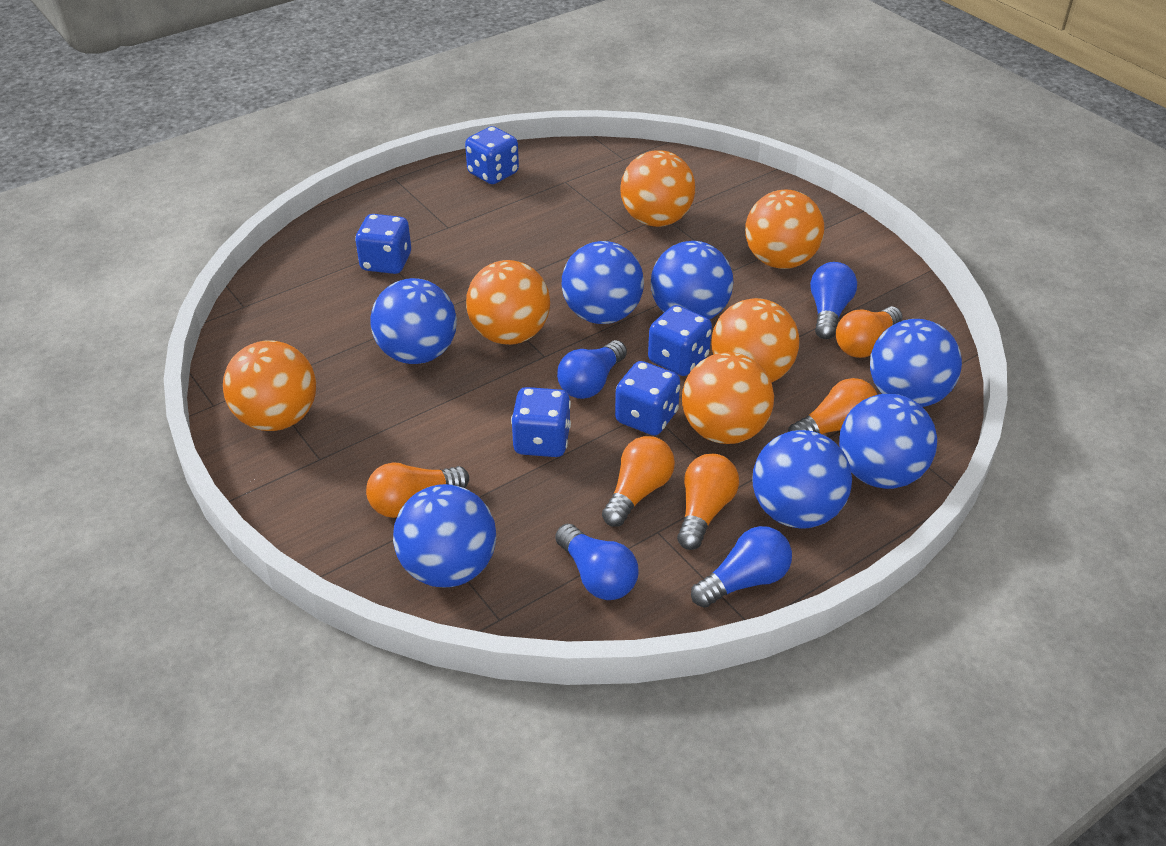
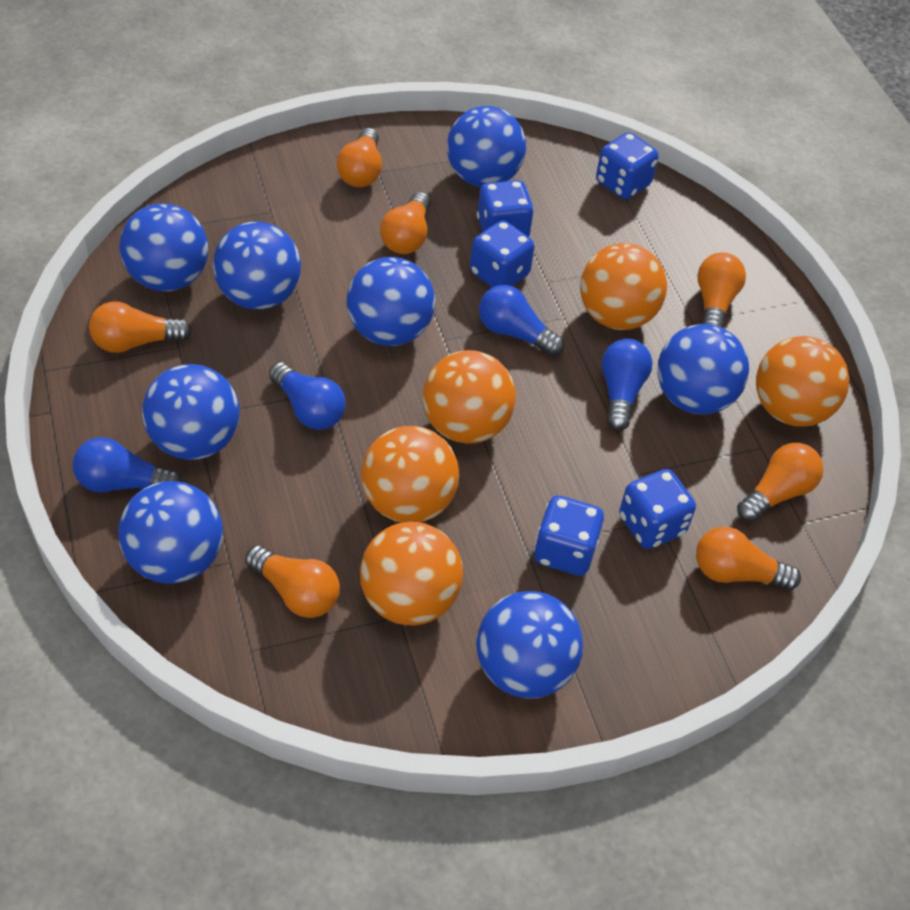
blue ball: [371,278,457,364] [393,484,496,587] [562,241,644,324] [651,241,733,320] [753,430,852,528] [839,394,937,489] [870,319,962,407] = 7 -> [118,481,223,584] [119,203,208,292] [142,364,239,460] [213,222,301,310] [347,257,435,346] [447,106,526,187] [476,591,583,699] [657,324,749,414] = 8
orange ball: [223,340,316,431] [466,260,550,345] [620,150,695,227] [682,352,774,444] [711,298,799,382] [745,190,824,269] = 6 -> [360,522,463,625] [361,426,459,523] [423,350,516,444] [580,243,667,330] [756,336,849,427] = 5
orange light bulb: [366,463,469,518] [602,436,675,527] [677,454,739,550] [788,378,877,434] [836,306,903,358] = 5 -> [89,302,192,353] [245,545,340,618] [337,128,382,187] [380,192,431,254] [696,527,801,590] [697,252,746,328] [737,443,824,522] = 7

